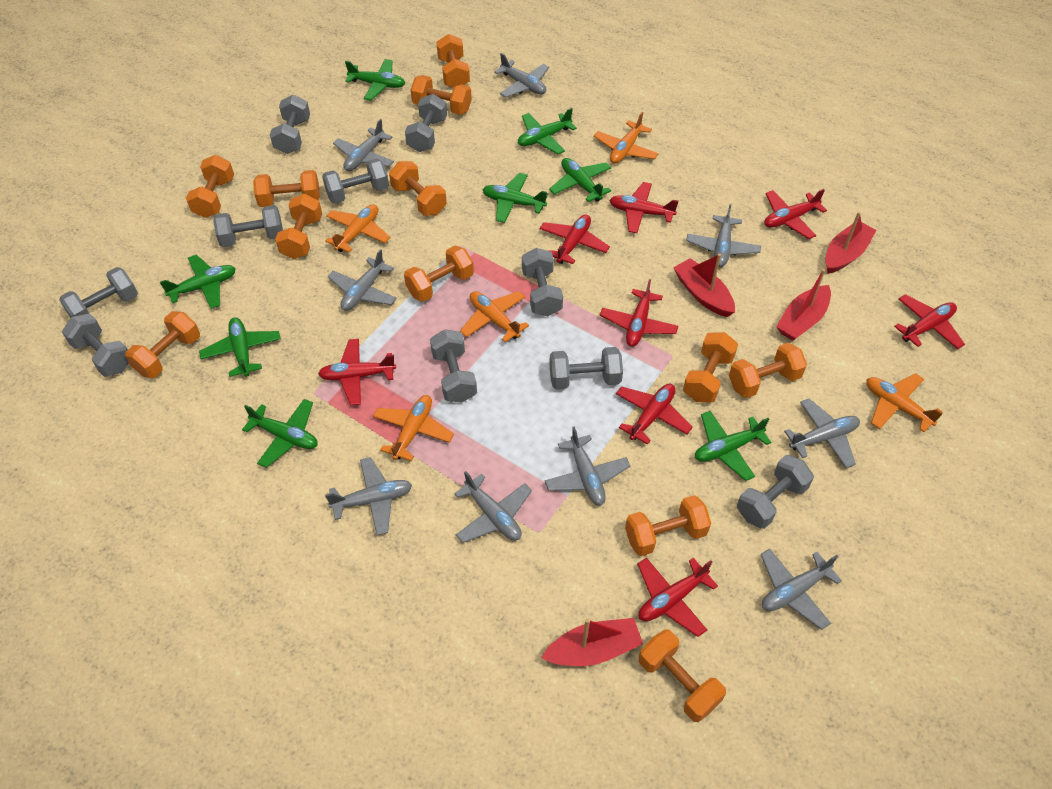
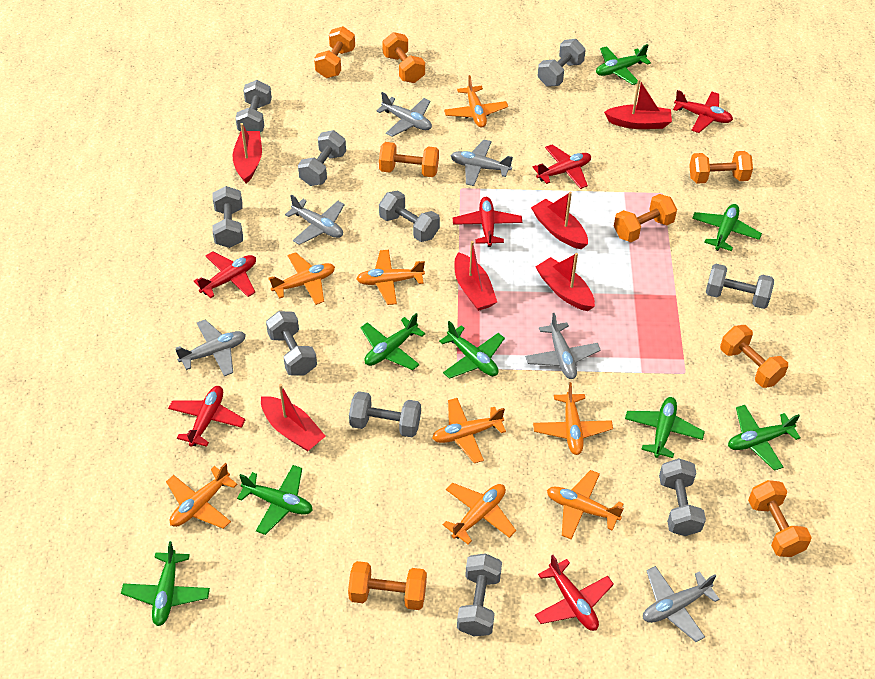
grey plane: [325,457,412,535] [328,249,397,311] [333,119,394,171] [454,471,532,543] [494,53,549,98] [545,426,630,505] [686,204,761,267] [760,549,842,630] [784,399,860,469] = 9 -> [175,320,246,376] [285,195,345,245] [376,92,432,137] [450,140,513,186] [525,313,601,379] [643,566,720,642] = 6
orange dumbbell: [125,311,200,378] [186,155,234,218] [253,170,320,207] [275,194,322,259] [389,161,447,216] [404,246,474,302] [411,75,472,115] [436,34,470,88] [625,495,711,556] [639,630,726,722] [683,332,738,402] [729,343,807,398] = 12 -> [314,26,355,78] [348,561,427,610] [379,142,439,177] [382,32,425,83] [614,194,677,242] [689,151,753,184] [720,325,788,388] [748,480,812,557] = 8
orange plane: [325,204,391,252] [373,395,454,461] [460,291,529,342] [594,112,659,164] [866,373,943,432] = 5 -> [166,463,238,529] [268,252,335,305] [356,250,425,305] [432,398,506,463] [443,483,516,545] [444,75,508,128] [533,382,613,455] [547,470,624,540] = 8
red boat: [541,618,643,666] [673,254,735,317] [776,269,831,341] [825,212,877,274] = 4 -> [233,123,262,184] [261,384,326,451] [454,241,497,311] [531,192,588,249] [536,253,595,311] [604,79,672,129] = 6
red plane: [318,339,396,405] [540,214,610,264] [600,279,678,347] [609,182,679,233] [616,384,693,445] [637,557,718,637] [764,189,827,239] [894,294,965,349] = 8 -> [168,386,245,447] [194,251,256,298] [453,197,522,247] [533,145,591,189] [535,555,614,631] [673,90,733,133] = 6

